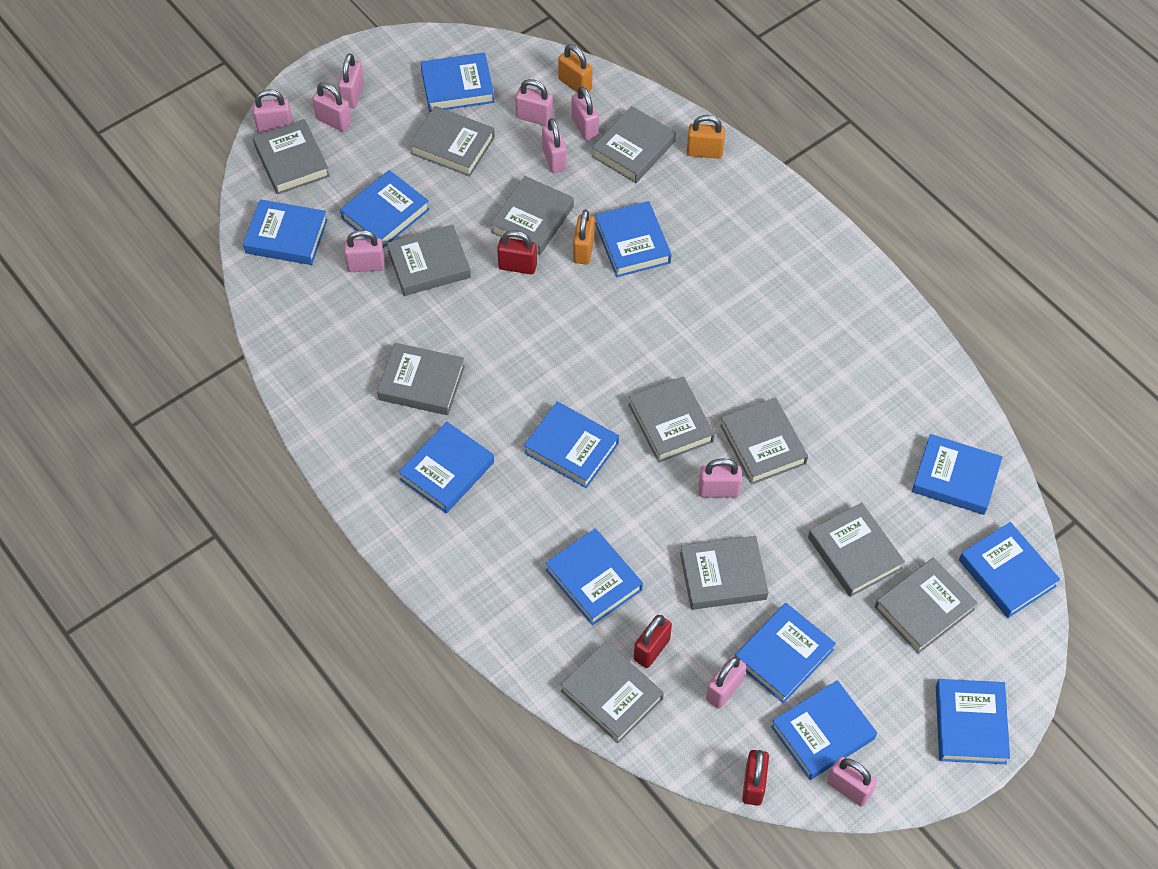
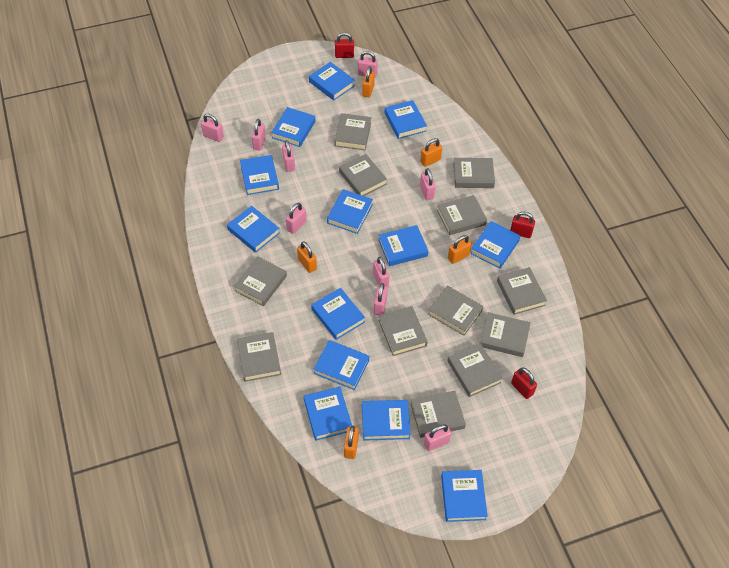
blue book: [243,199,328,265] [340,170,430,248] [398,422,494,513] [421,53,494,112] [524,402,619,488] [545,528,643,626] [595,201,672,277] [735,603,836,703] [771,680,877,780] [912,434,1002,515] [936,679,1010,764] [959,522,1060,618] = 12 -> [227,206,280,253] [240,155,279,195] [271,107,315,147] [304,387,352,440] [309,62,355,101] [311,288,365,340] [313,340,369,390] [327,189,373,234] [362,400,411,441] [378,225,428,266] [385,100,427,139] [441,470,488,522] [470,221,520,269] = 13
orange padlock: [558,44,593,93] [573,210,595,264] [687,115,725,159] = 3 -> [297,241,317,273] [344,426,359,459] [362,66,375,97] [420,138,442,167] [448,235,472,264] = 5
pink padlock: [252,89,293,134] [312,82,352,132] [338,53,364,108] [344,230,385,272] [515,79,553,126] [542,118,566,173] [572,86,599,141] [699,458,742,497] [706,656,746,709] [827,757,877,806] = 10 -> [201,114,224,142] [252,119,266,150] [282,140,295,172] [286,203,307,234] [358,51,378,78] [373,257,389,287] [374,283,388,315] [420,168,436,200] [424,424,451,451] = 9

